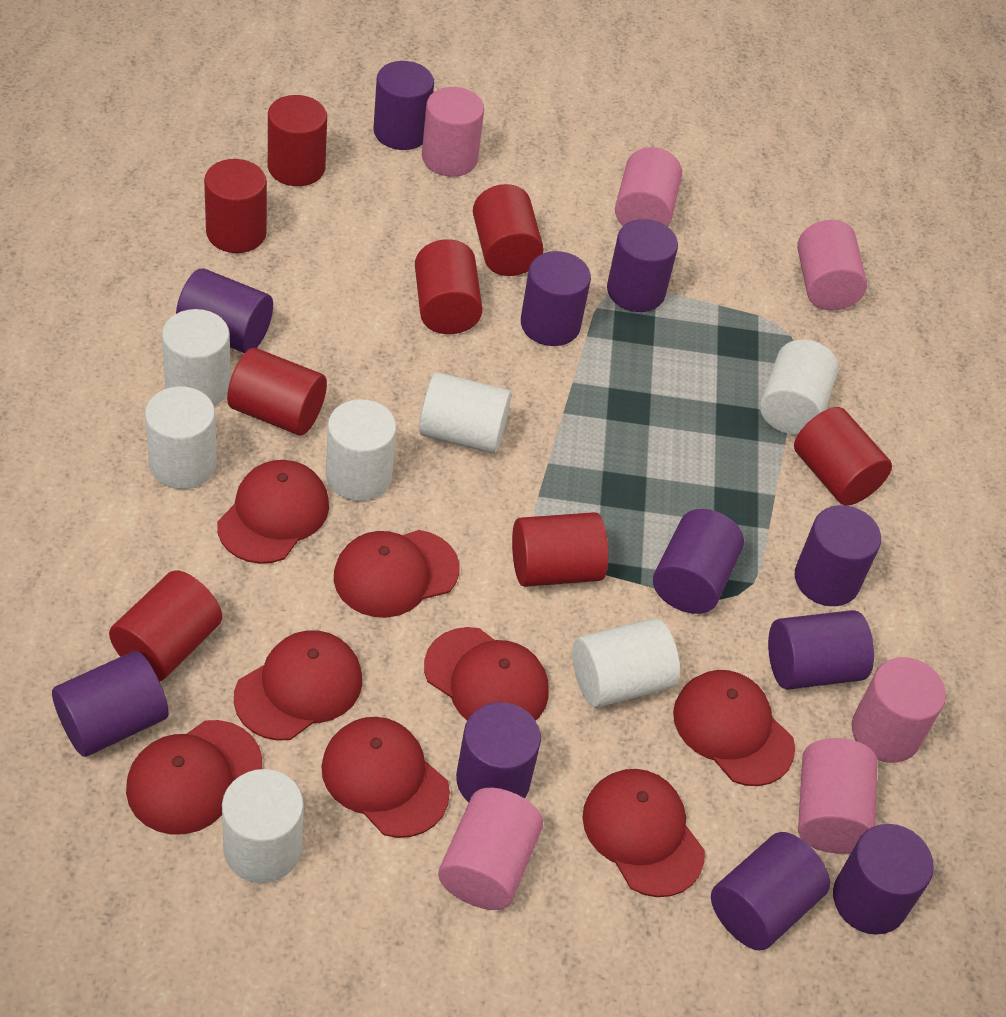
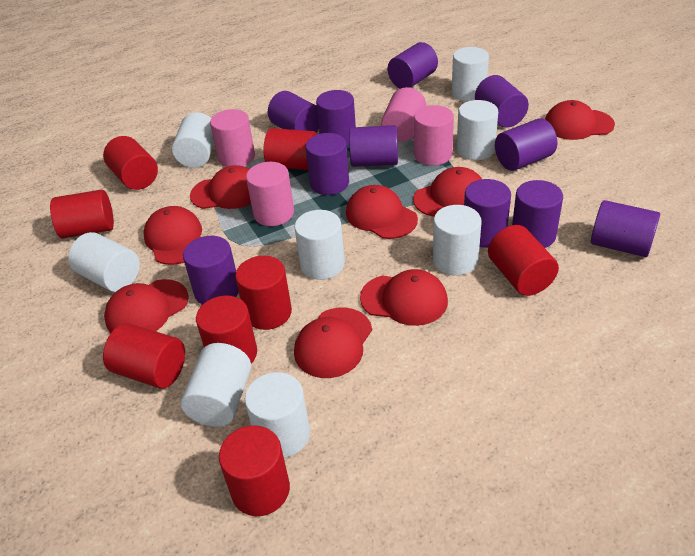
pink cylinder: [422,87,484,177] [438,788,543,910] [615,147,682,227] [797,220,867,311] [798,738,878,854] [852,657,946,763] = 6 -> [210,109,255,167] [246,162,294,226] [381,87,426,142] [414,105,454,166] = 4
white cylinder: [145,386,217,489] [162,309,231,405] [222,769,304,883] [326,399,397,501] [419,372,511,453] [572,618,680,708] [760,340,838,435] = 7 -> [68,232,140,292] [172,112,214,168] [181,343,251,427] [245,372,310,458] [294,210,345,280] [433,205,482,276] [452,47,489,101] [457,100,498,160] = 8

